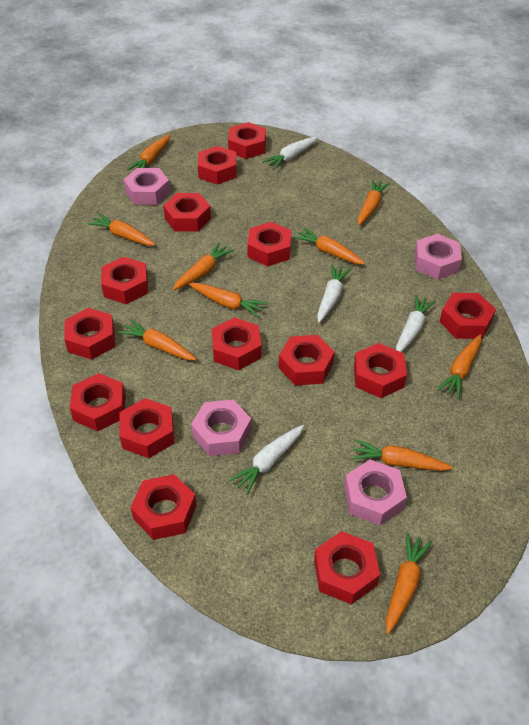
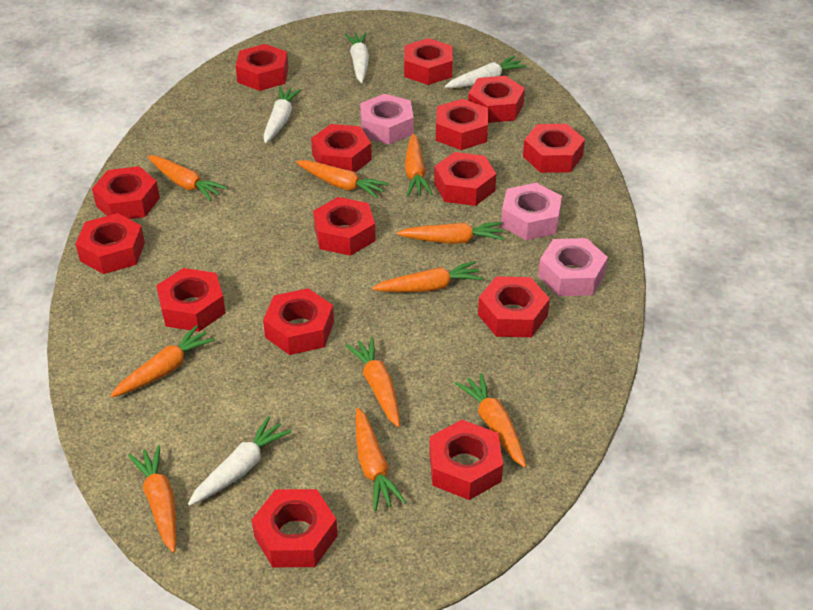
pink nut: [123,168,170,205] [191,399,251,456] [344,459,407,525] [414,234,462,279] = 4 -> [360,94,414,145] [501,183,562,240] [538,238,608,296] = 3
red nut: [64,308,115,360] [70,373,126,431] [101,257,148,304] [119,398,174,458] [130,474,196,540] [163,193,211,232] [198,146,237,185] [212,317,261,370] [228,122,266,159] [247,222,291,266] [279,335,335,386] [314,531,380,605] [354,343,407,398] [440,293,496,339] = 14 -> [76,213,145,274] [92,166,160,219] [156,268,226,332] [236,44,288,91] [252,489,338,567] [263,288,334,355] [311,124,372,172] [313,197,375,256] [404,38,453,85] [429,420,503,500] [434,152,496,206] [436,99,488,150] [468,76,525,123] [478,277,550,337] [523,124,585,173] = 15

